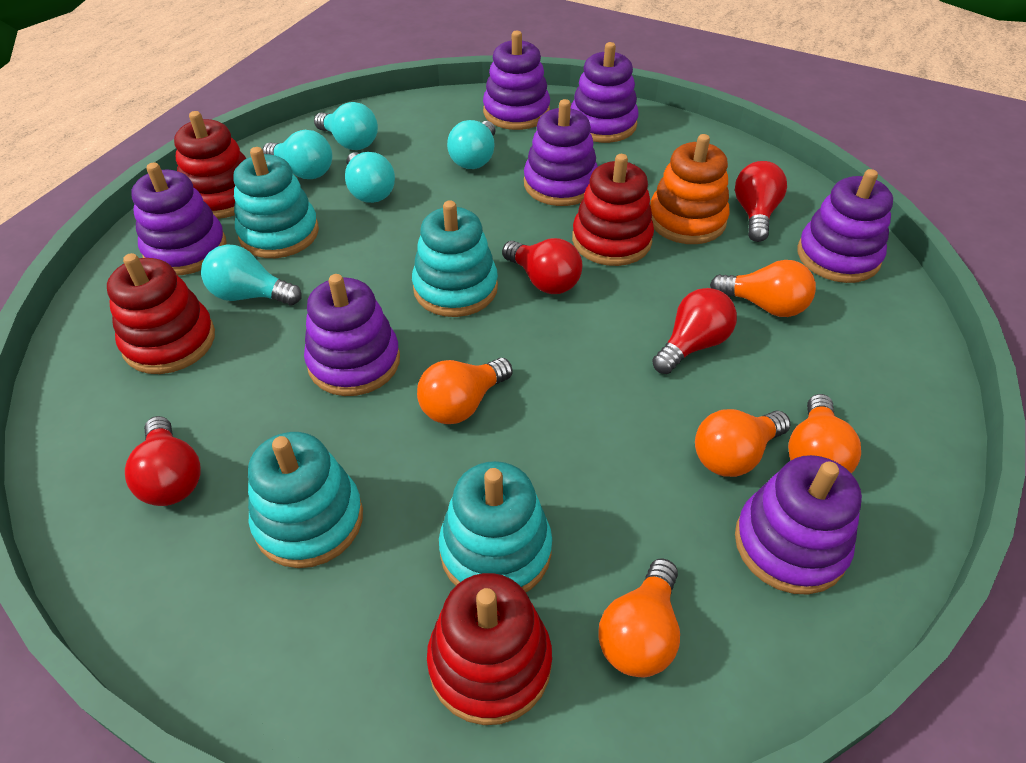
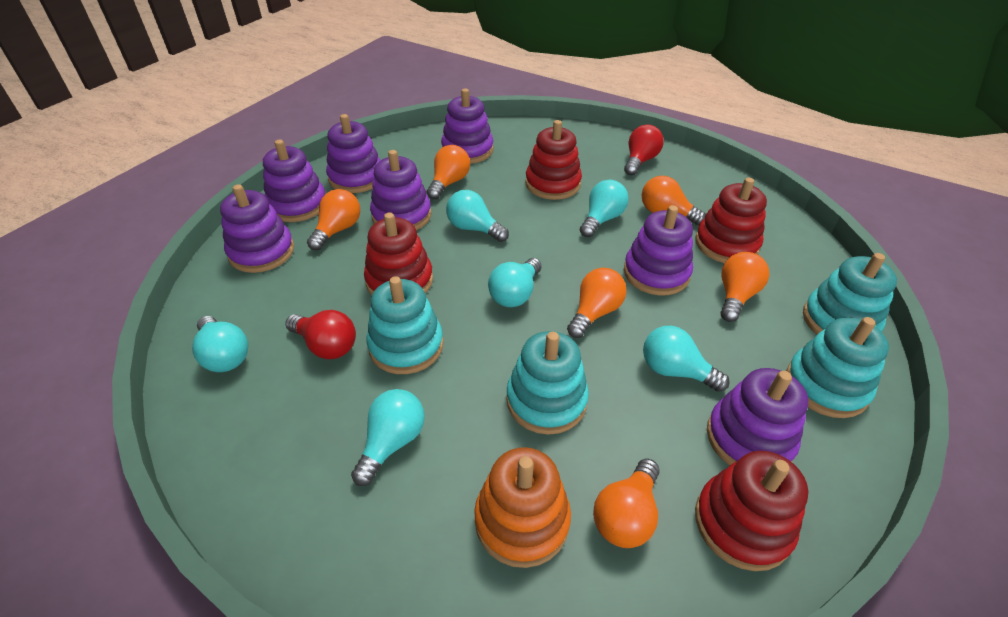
orange light bulb: [417,358,513,424] [599,558,680,677] [695,409,790,477] [710,260,816,317] [788,394,861,473] = 5 -> [307,189,360,250] [427,145,470,200] [567,268,627,338] [593,459,660,548] [642,176,706,225] [721,252,769,322] = 6
red light bulb: [125,416,201,506] [502,238,582,294] [652,288,737,374] [735,161,787,242] = 4 -> [285,310,356,359] [624,124,664,176] = 2
turquoise light bulb: [201,245,301,305] [263,130,332,179] [314,102,378,150] [345,152,395,203] [447,120,496,169] = 5 -> [192,316,248,372] [351,389,425,486] [446,190,509,242] [488,258,541,307] [580,180,629,237] [643,326,730,392] = 6

